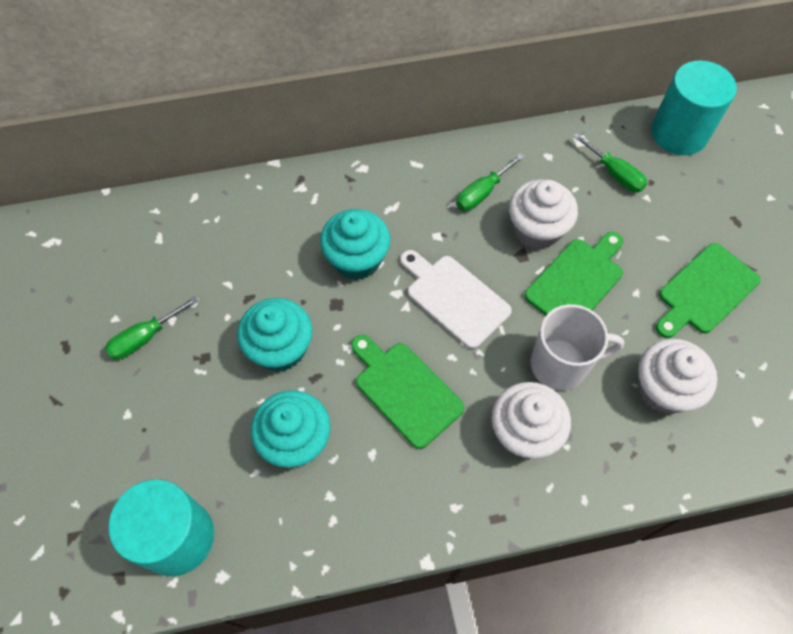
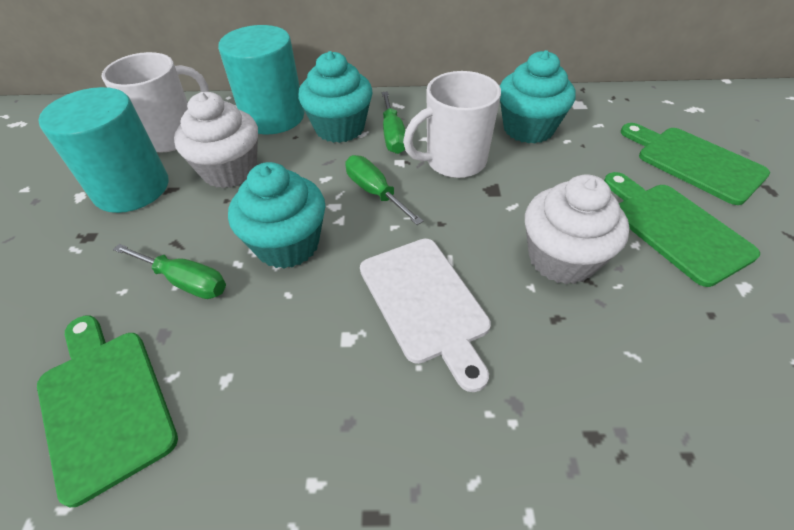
white cupcake: [492,382,571,459] [509,179,578,250] [638,339,718,414] = 3 -> [174,92,258,188] [525,174,630,284] = 2
white mug: [531,304,624,391] = 1 -> [102,52,209,152] [403,71,501,178] = 2

